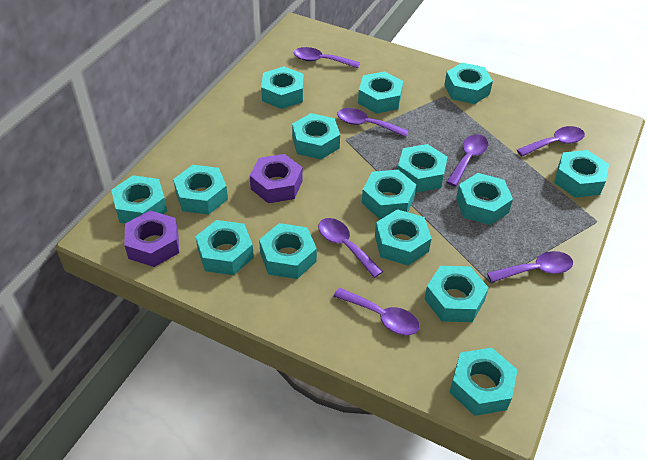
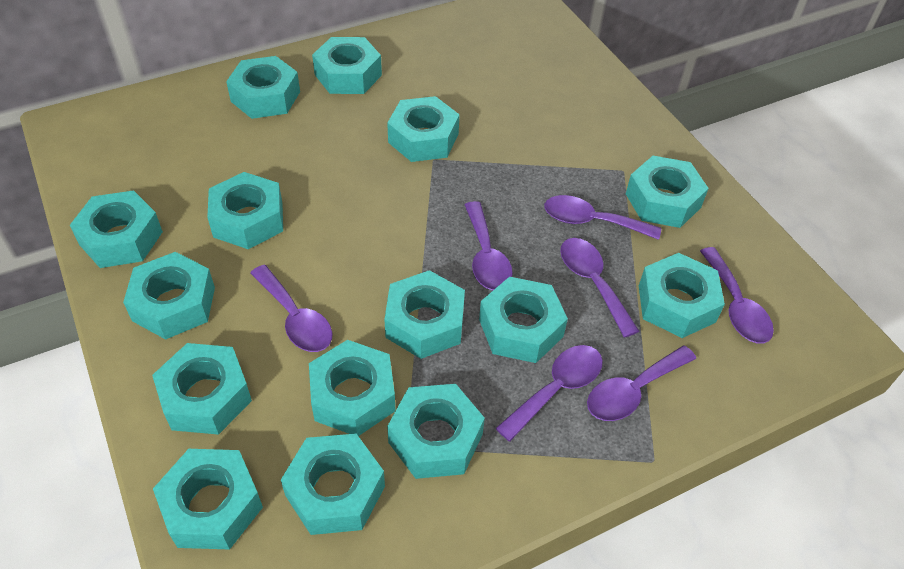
purple nut: [124,210,179,267] [250,154,303,203] = 2 -> none = 0

